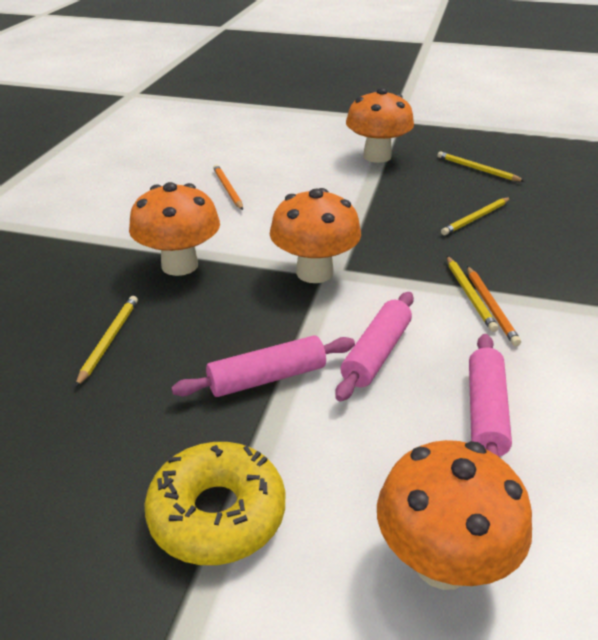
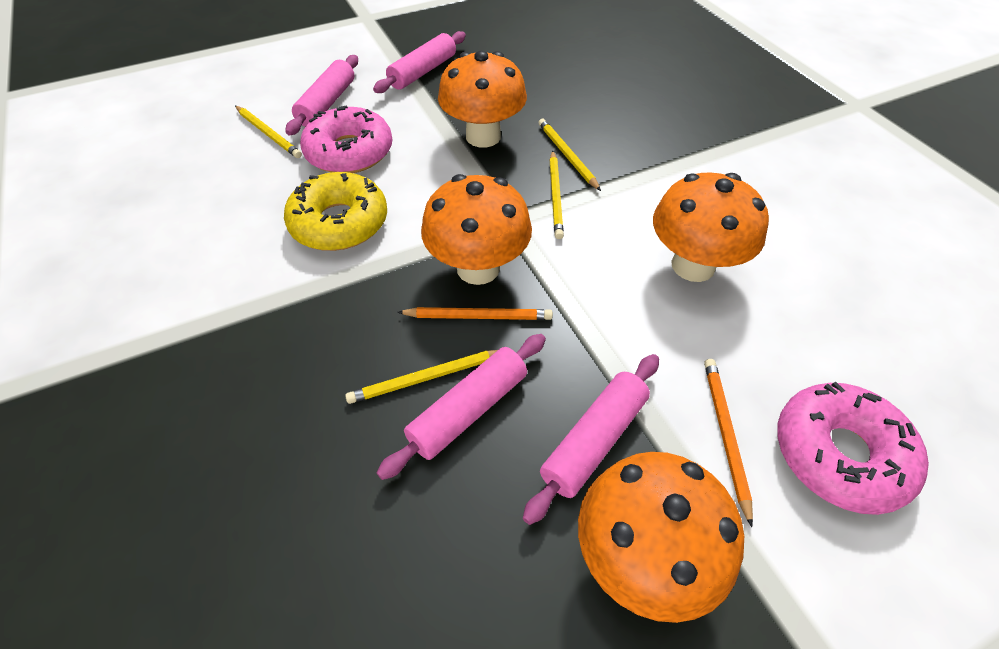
pink donut: none = 0 -> [300,106,392,173] [777,382,929,515] = 2
pink rolling pin: [171,336,355,397] [335,292,414,402] [469,334,512,457] = 3 -> [285,55,358,135] [373,31,466,93] [377,334,546,480] [523,354,659,525] = 4

